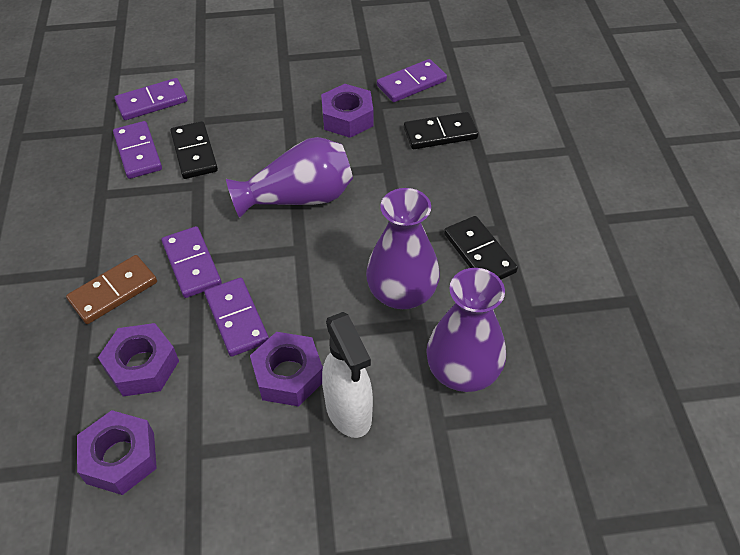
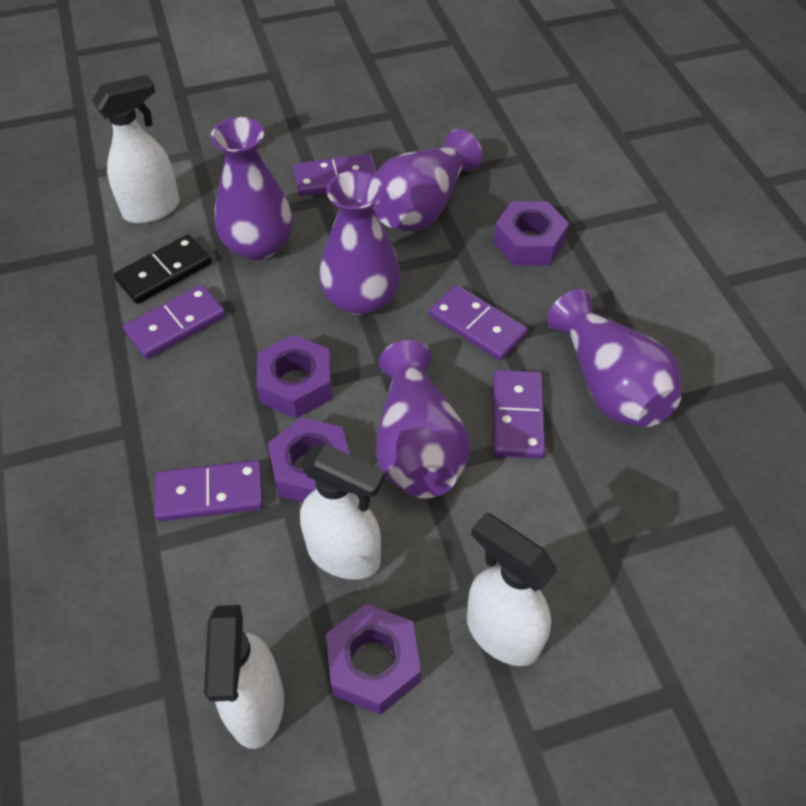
black domino: [170,121,218,179] [404,112,478,149] [444,216,518,280] = 3 -> [114,234,212,304] = 1
brown domino: [66,255,157,324] = 1 -> none = 0
purple vase: [226,137,353,218] [366,188,440,309] [426,268,506,392] = 3 -> [211,117,293,260] [319,171,400,315] [372,129,482,231] [376,340,470,498] [547,289,681,427] = 5
white spray bottle: [322,312,373,438] = 1 -> [92,75,180,224] [204,605,284,749] [300,444,385,580] [467,513,557,666] = 4

